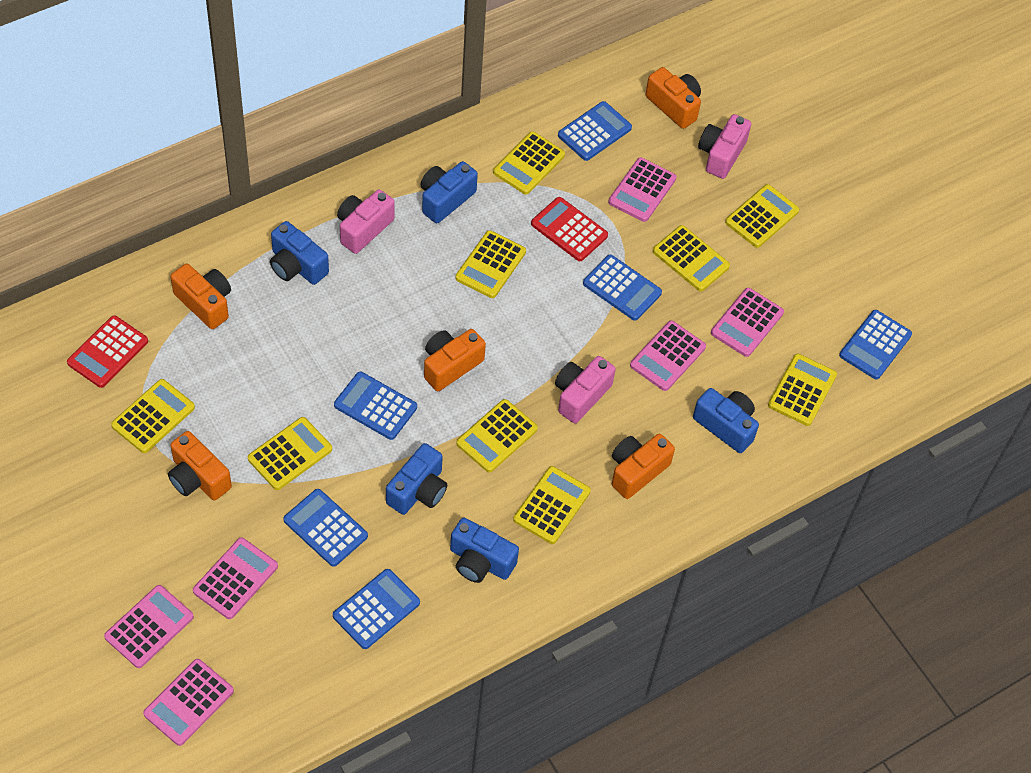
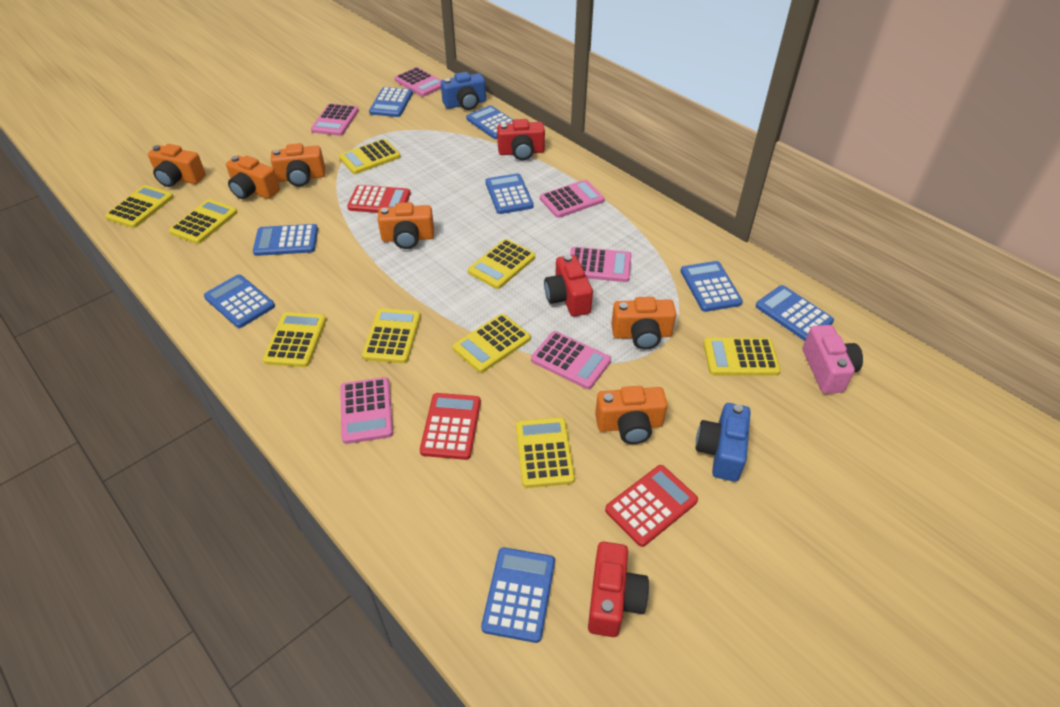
blue calculator: [283,489,368,567] [333,569,420,649] [334,372,417,440] [558,101,632,161] [583,255,662,321] [839,310,912,379] = 6 -> [204,275,275,328] [253,224,318,256] [369,87,413,117] [466,105,513,139] [481,547,555,643] [485,173,534,214] [681,261,743,312] [756,285,834,341] = 8
blue camera: [270,221,329,285] [386,443,447,515] [420,161,478,223] [450,518,519,583] [693,388,759,453] = 5 -> [441,72,486,110] [696,403,751,482] = 2
orange camera: [168,431,232,500] [170,264,231,329] [424,329,486,391] [612,434,675,499] [645,67,701,129] = 5 -> [148,144,206,187] [226,155,280,199] [271,143,325,186] [378,202,434,249] [595,386,668,444] [611,297,676,349] = 6
pink camera: [337,190,395,254] [555,356,616,423] [698,114,751,179] = 3 -> [803,325,863,394] = 1
red calculator: [67,316,148,388] [531,197,608,261] = 2 -> [347,185,411,213] [420,393,481,460] [605,465,698,547] = 3
red camera: none = 0 -> [497,119,545,160] [544,255,593,317] [588,542,649,637] = 3

